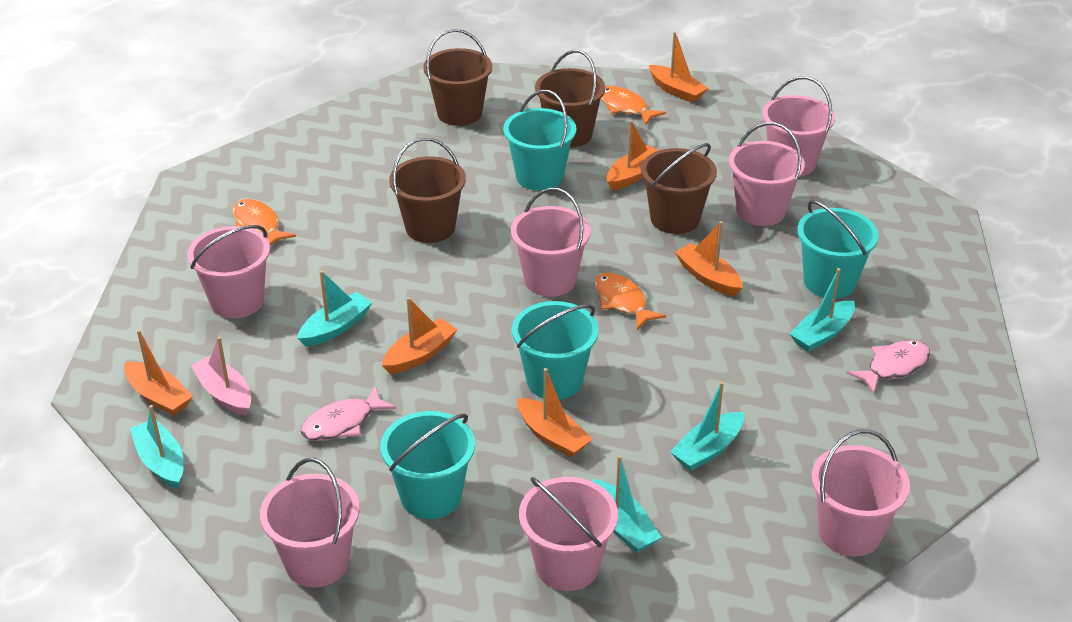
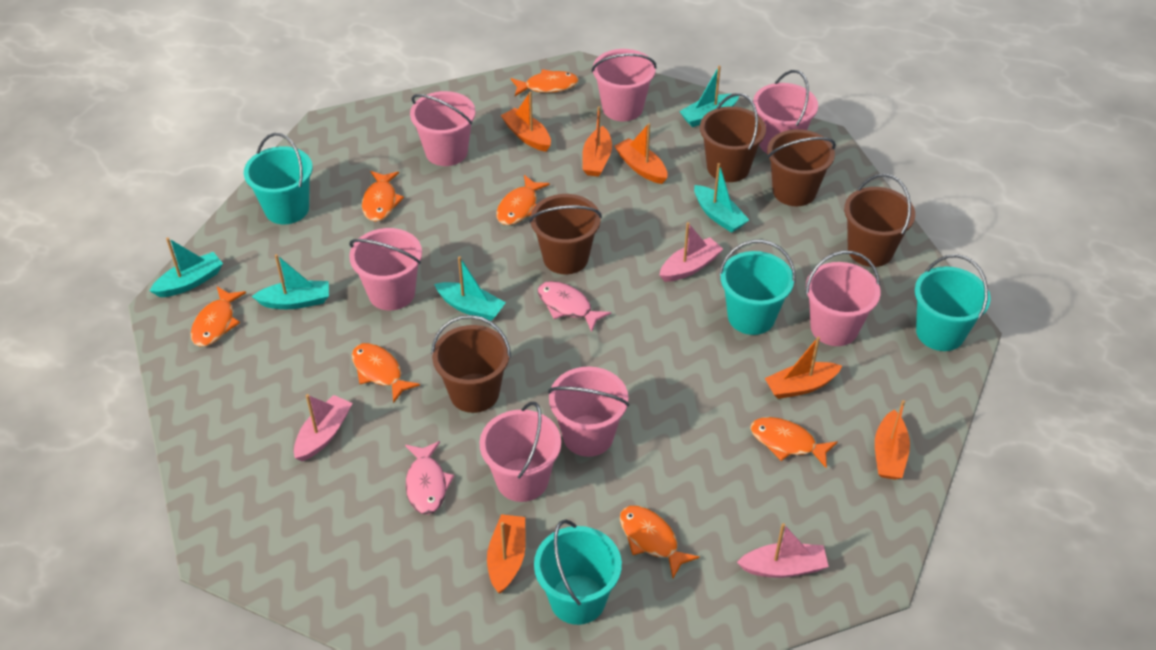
brown bucket: [389,138,466,243] [423,29,492,126] [535,50,605,148] [641,143,717,234] = 4 -> [431,315,511,413] [529,194,602,274] [700,93,766,182] [767,129,836,206] [844,174,915,267] = 5
orange fish: [233,199,296,246] [594,272,666,330] [601,86,666,125] = 3 -> [191,287,246,347] [352,343,420,403] [362,171,404,222] [496,175,550,225] [511,69,579,96] [620,506,700,578] [750,417,838,468] = 7
pink boat: [190,337,251,416] = 1 -> [294,394,352,461] [660,222,723,282] [737,523,829,578] = 3

